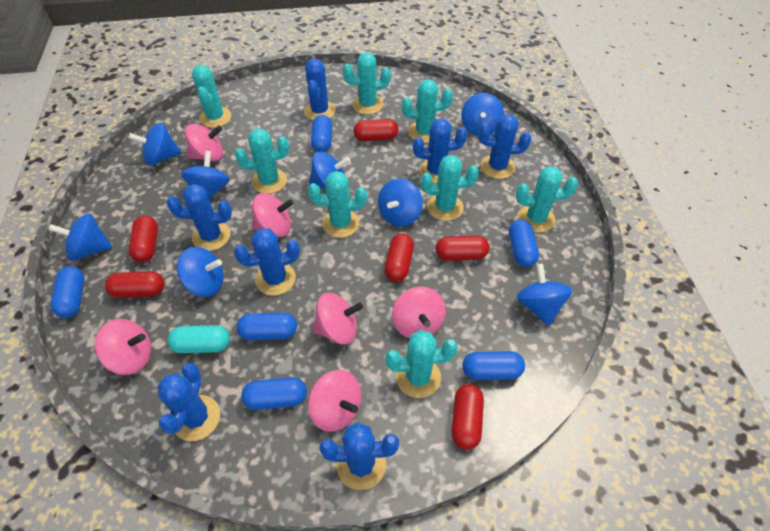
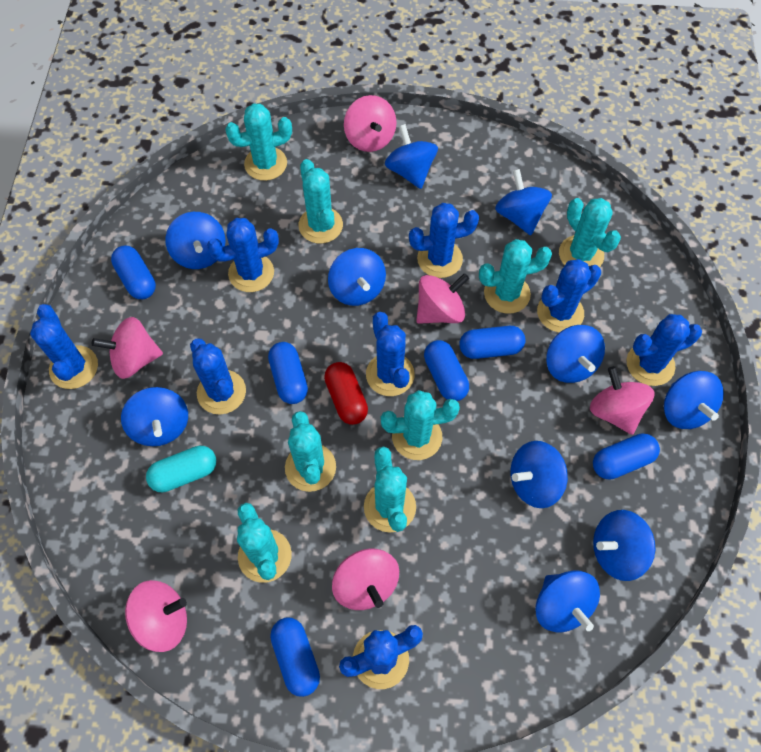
blue cactus: [158,363,220,441] [166,184,232,251] [234,228,300,296] [304,59,336,120] [320,422,399,490] [413,118,467,183] [478,114,531,179] = 7 -> [30,304,98,389] [190,339,246,414] [207,218,279,292] [339,625,423,689] [366,312,415,396] [409,203,479,278] [537,259,601,332] [627,314,702,386] = 8
blue spinning top: [48,213,112,261] [129,123,181,165] [177,247,224,297] [181,151,230,200] [309,151,350,190] [378,179,423,227] [461,93,504,136] [517,264,573,326] = 8 -> [121,387,188,446] [166,212,225,269] [328,248,386,306] [385,124,438,189] [495,169,552,235] [510,441,568,508] [535,570,600,632] [546,325,605,383] [593,510,655,581] [664,371,724,429] = 10
red capsule: [105,271,164,298] [128,216,158,262] [353,119,399,141] [384,234,414,282] [436,235,489,261] [451,384,484,450] = 6 -> [324,362,368,425] = 1

